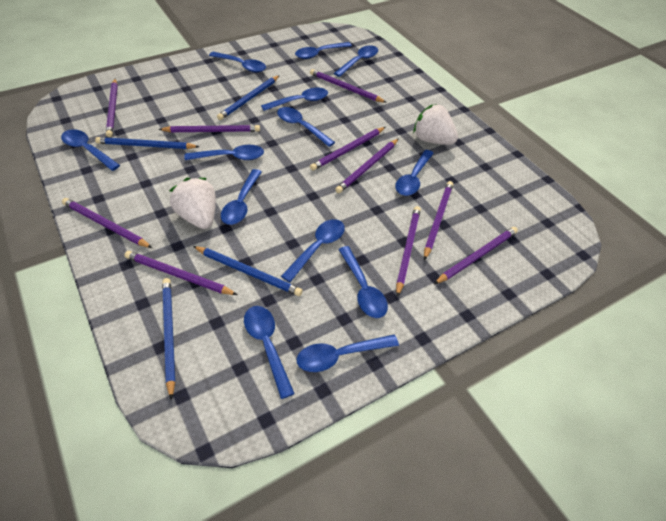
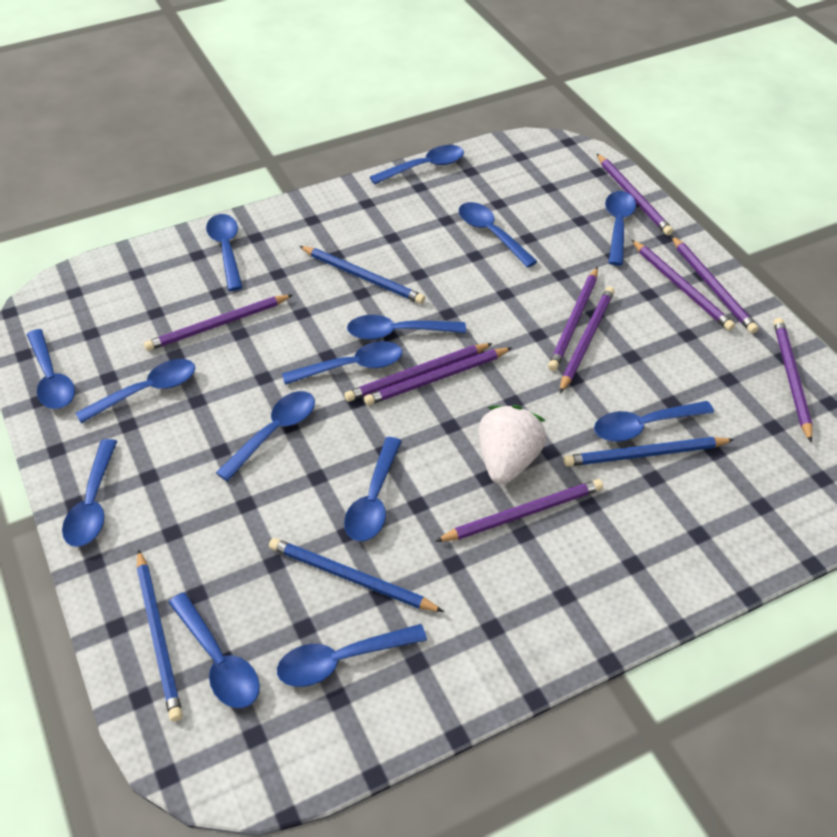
blue spoon: [61,129,120,171] [184,145,264,160] [209,52,266,72] [221,169,262,225] [244,306,295,399] [261,88,328,111] [277,107,335,147] [281,219,345,282] [295,42,352,59] [297,335,399,372] [334,45,378,77] [338,246,388,318] [395,150,434,196] = 13 -> [27,329,75,409] [62,439,117,547] [75,359,195,423] [168,592,260,708] [206,214,243,291] [216,391,315,481] [277,624,427,687] [282,341,402,385] [344,437,402,541] [347,315,466,340] [370,145,464,185] [459,202,538,268] [594,401,714,442] [605,191,636,266] = 14
white strawberry: [169,178,216,229] [413,104,458,145] = 2 -> [479,405,547,484] = 1

